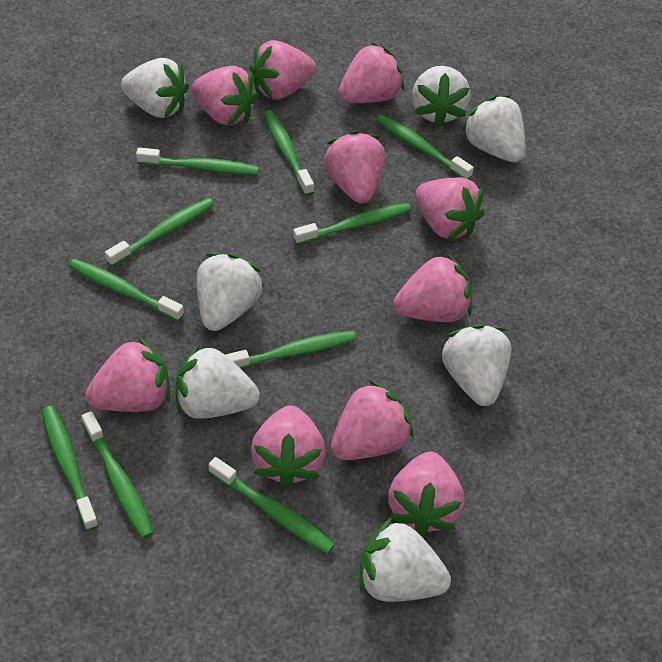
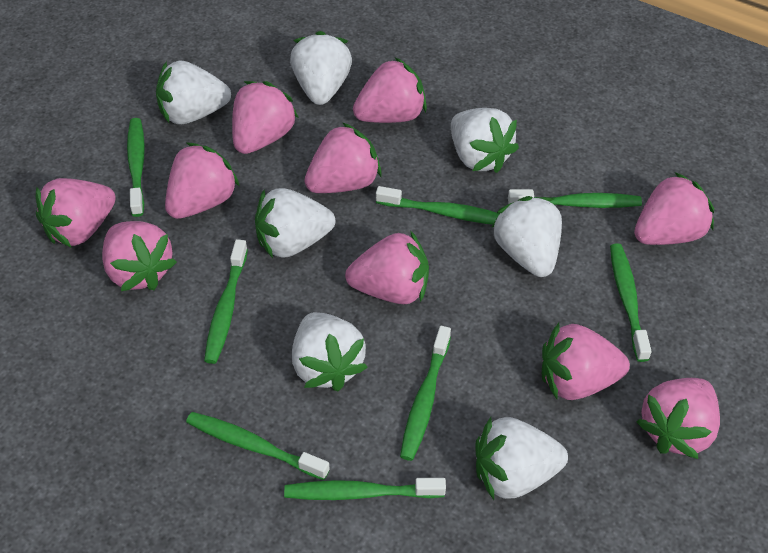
green toothbrush: [42,406,99,531] [69,259,184,322] [82,411,154,539] [105,198,214,267] [136,148,259,175] [208,457,335,554] [225,330,356,369] [264,110,314,196] [293,203,411,245] [376,115,474,180] = 10 -> [127,118,145,217] [186,412,330,480] [204,239,248,364] [284,478,446,500] [376,186,500,225] [400,326,451,461] [508,189,642,208] [610,243,651,362] = 8

